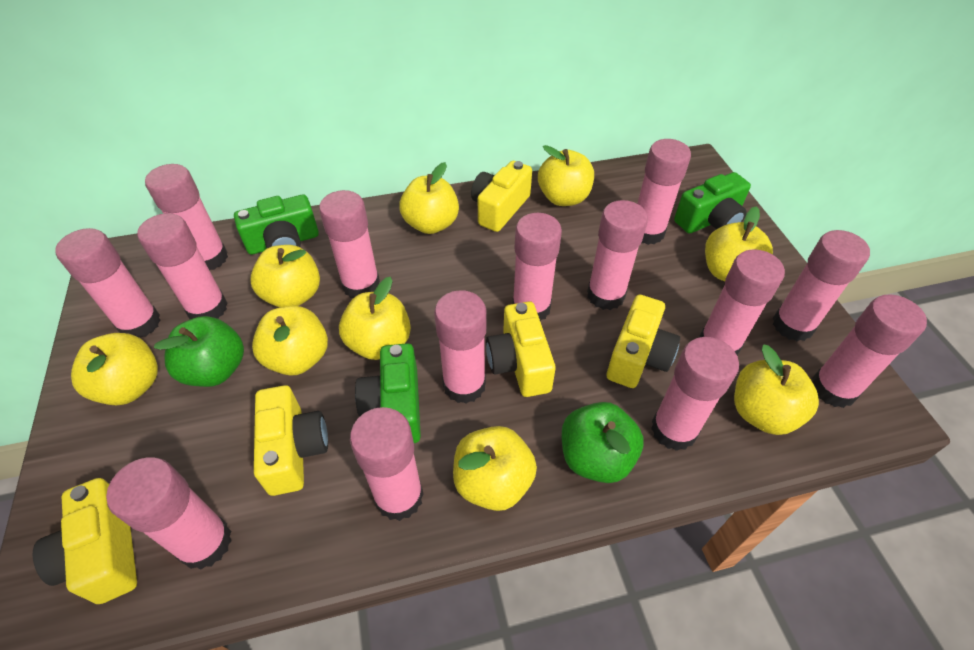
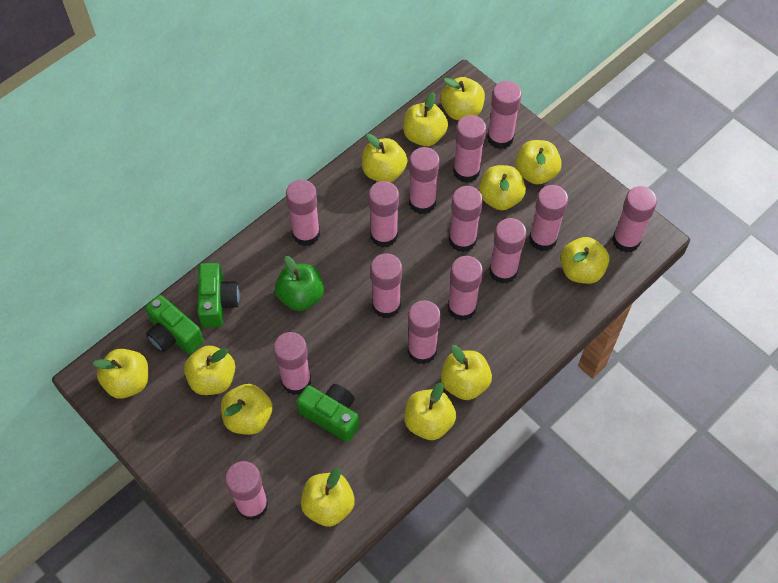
green apple: [154,316,244,387] [561,402,644,483] = 2 -> [275,256,324,311] = 1
yellow apple: [71,333,158,405] [250,245,320,307] [252,306,328,376] [339,277,411,360] [399,162,459,234] [453,426,537,511] [538,145,594,206] [705,206,773,281] [734,345,819,435] = 9 -> [93,349,148,399] [184,346,235,395] [221,384,273,435] [301,468,355,527] [362,134,408,182] [403,92,448,146] [404,383,456,440] [441,77,485,120] [441,345,492,400] [479,165,526,210] [515,140,562,185] [561,237,609,284] = 12
yellow camera: [33,478,137,604] [254,385,328,496] [471,161,532,232] [486,302,556,397] [607,295,680,388] = 5 -> none = 0

